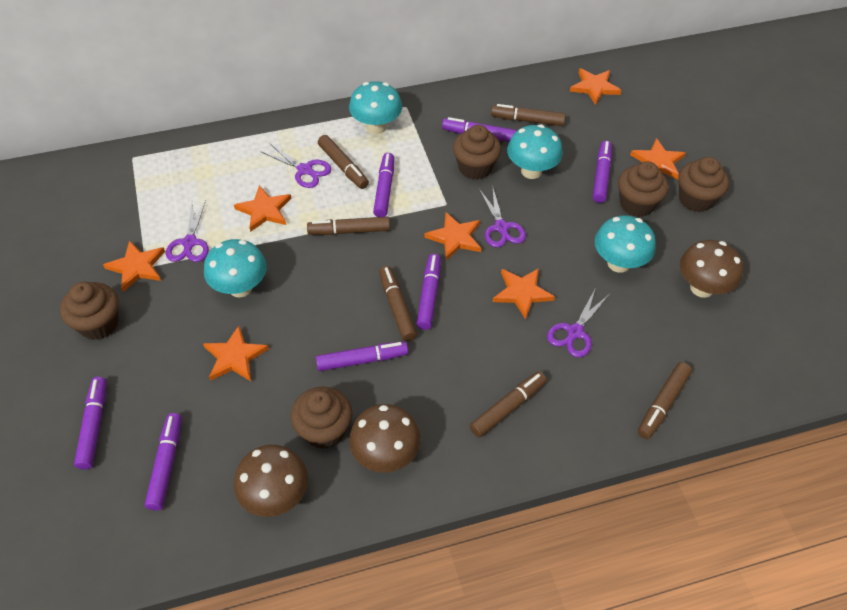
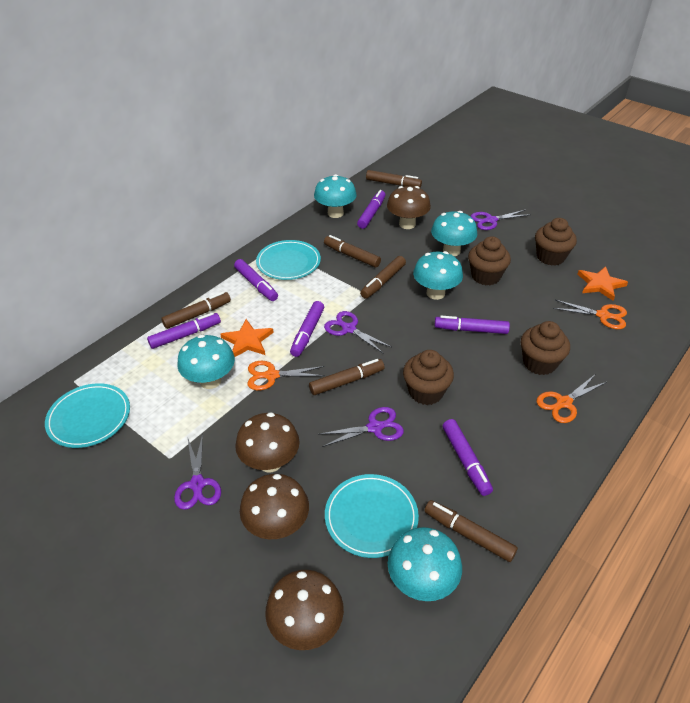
brown cupcake: [60,282,119,340] [291,386,352,449] [453,125,501,180] [618,161,668,217] [678,157,729,212] = 5 -> [403,350,454,405] [468,236,511,285] [521,321,570,375] [535,218,577,266] = 4
brown mushroom: [234,445,308,517] [349,404,421,473] [680,240,743,298] = 3 -> [235,412,300,472] [240,474,309,539] [265,570,344,650] [387,186,431,229] = 4
orange scissors: none = 0 -> [247,361,325,390] [536,375,607,423] [553,300,627,329] = 3
orange star: [103,240,165,292] [203,326,269,381] [234,185,291,232] [425,212,481,260] [493,268,555,319] [570,68,622,105] [630,138,686,180] = 7 -> [220,319,274,357] [577,266,628,301] = 2
purple marker: [74,377,107,469] [145,413,182,511] [316,341,408,371] [373,153,394,217] [416,254,441,330] [442,117,517,142] [593,141,612,203] = 7 -> [147,312,221,349] [234,259,278,301] [290,301,324,357] [357,190,385,229] [435,316,510,334] [442,419,493,496] = 6
turquoise mushroom: [204,239,267,298] [349,81,402,134] [507,124,563,179] [595,215,656,273] = 4 -> [177,335,235,389] [314,174,357,218] [388,527,462,601] [413,251,463,300] [431,211,477,256] = 5
turquoise plate: none = 0 -> [45,383,130,448] [256,240,321,280] [325,474,419,558] = 3

